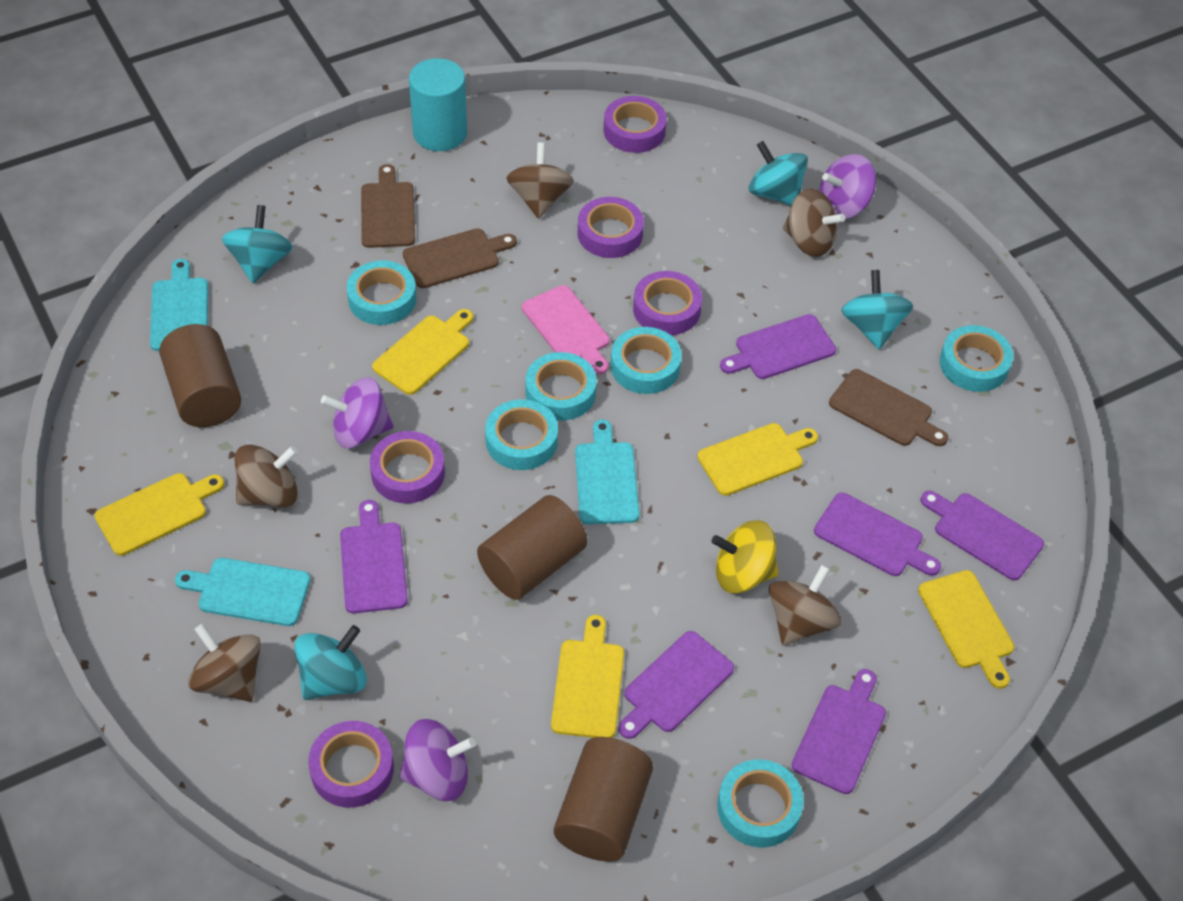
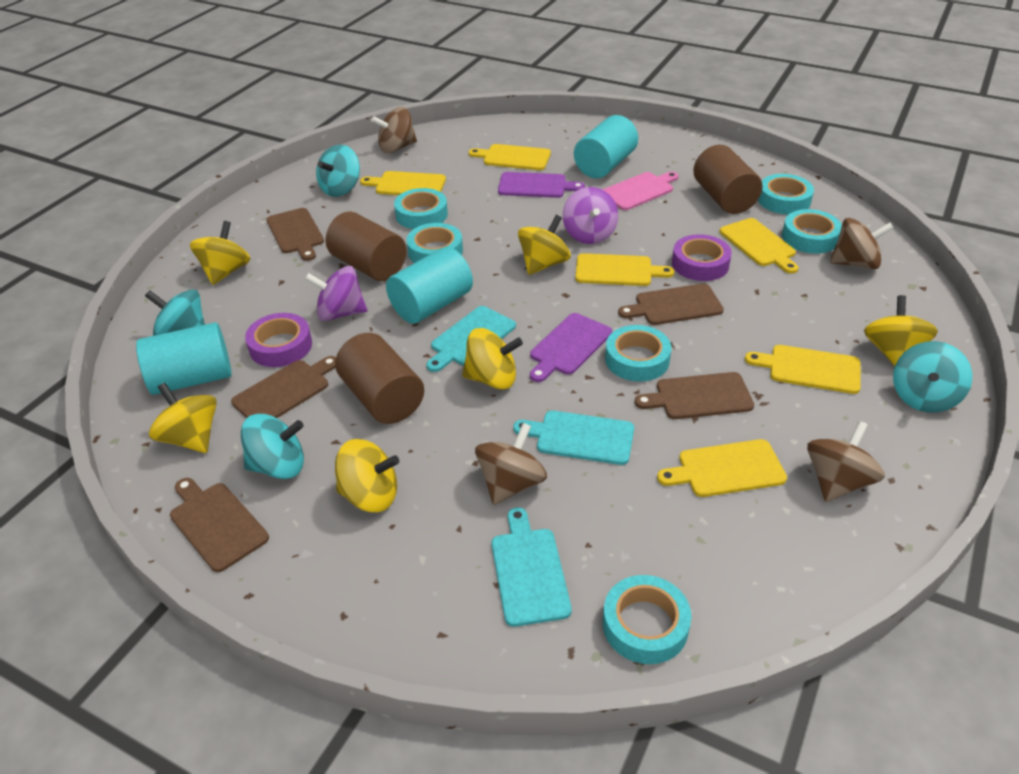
brown cutting board: [361,164,415,248] [403,228,517,288] [829,369,948,446] = 3 -> [170,478,269,572] [231,356,336,418] [267,208,324,261] [618,283,724,325] [635,372,754,419] = 5
brown spinning top: [188,624,261,702] [234,445,298,508] [506,142,574,219] [769,565,842,646] [783,188,845,257] = 5 -> [371,107,417,153] [475,423,547,505] [807,421,885,502] [830,218,894,269] = 4
purple cutting board: [340,500,408,613] [619,631,734,739] [720,314,836,379] [792,669,886,794] [814,493,941,576] [921,491,1044,580] = 6 -> [498,172,585,198] [530,313,612,382] = 2
purple spinning top: [321,377,394,448] [399,719,476,801] [820,154,876,219] = 3 -> [305,266,367,321] [563,187,618,244] = 2
purple tape: [308,721,394,808] [370,431,445,503] [578,197,644,258] [603,96,667,153] [633,271,702,335] = 5 -> [245,313,312,367] [672,234,732,281] = 2
turquoise cylinder: [409,58,467,151] = 1 -> [136,323,232,395] [386,247,473,324] [574,115,638,178] = 3
yellow cutting board: [95,473,224,556] [372,309,473,395] [551,615,624,738] [698,423,818,496] [918,570,1014,689] = 5 -> [360,171,446,195] [469,144,551,170] [575,253,674,286] [657,439,787,497] [720,218,799,274] [745,345,861,394] = 6
yellow spinning top: [712,520,779,594] = 1 -> [149,383,217,453] [190,221,250,285] [335,439,399,512] [462,328,523,390] [518,215,571,275] [864,295,938,366] = 6

